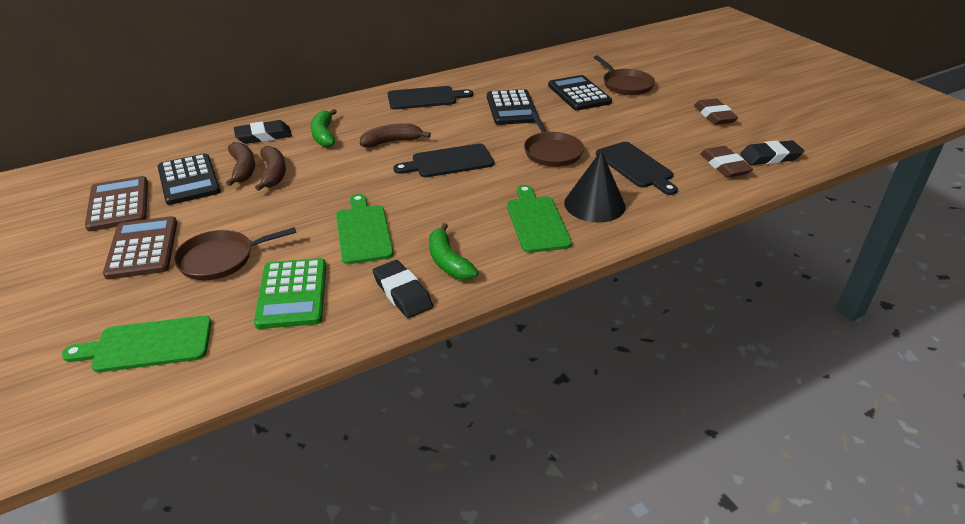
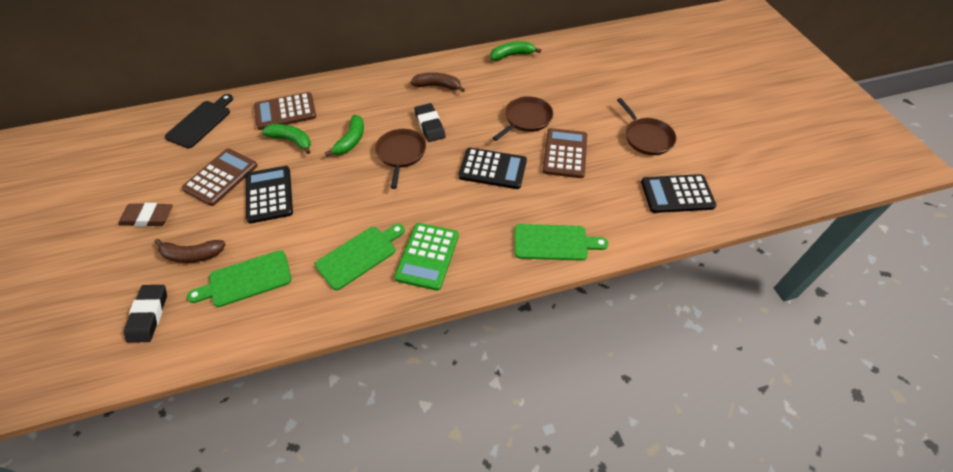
black cone: [564,150,626,222] = 1 -> none = 0
black cutting board: [388,86,473,109] [393,144,494,177] [596,142,678,195] = 3 -> [165,94,233,148] = 1
black eraser: [234,120,292,144] [372,260,433,318] [740,140,804,165] = 3 -> [124,285,167,343] [414,103,446,142] = 2
brown banana: [226,142,255,186] [255,146,286,191] [360,123,431,147] = 3 -> [154,239,226,263] [411,72,465,92] = 2
brown calculator: [85,176,148,231] [103,216,177,280] = 2 -> [182,149,258,206] [254,92,316,130] [543,128,587,178] = 3
brown eraser: [694,98,738,125] [700,146,753,178] = 2 -> [118,203,172,227] = 1
green banana: [311,109,337,147] [429,223,478,280] = 2 -> [262,124,311,154] [325,115,364,156] [490,41,541,61] = 3

